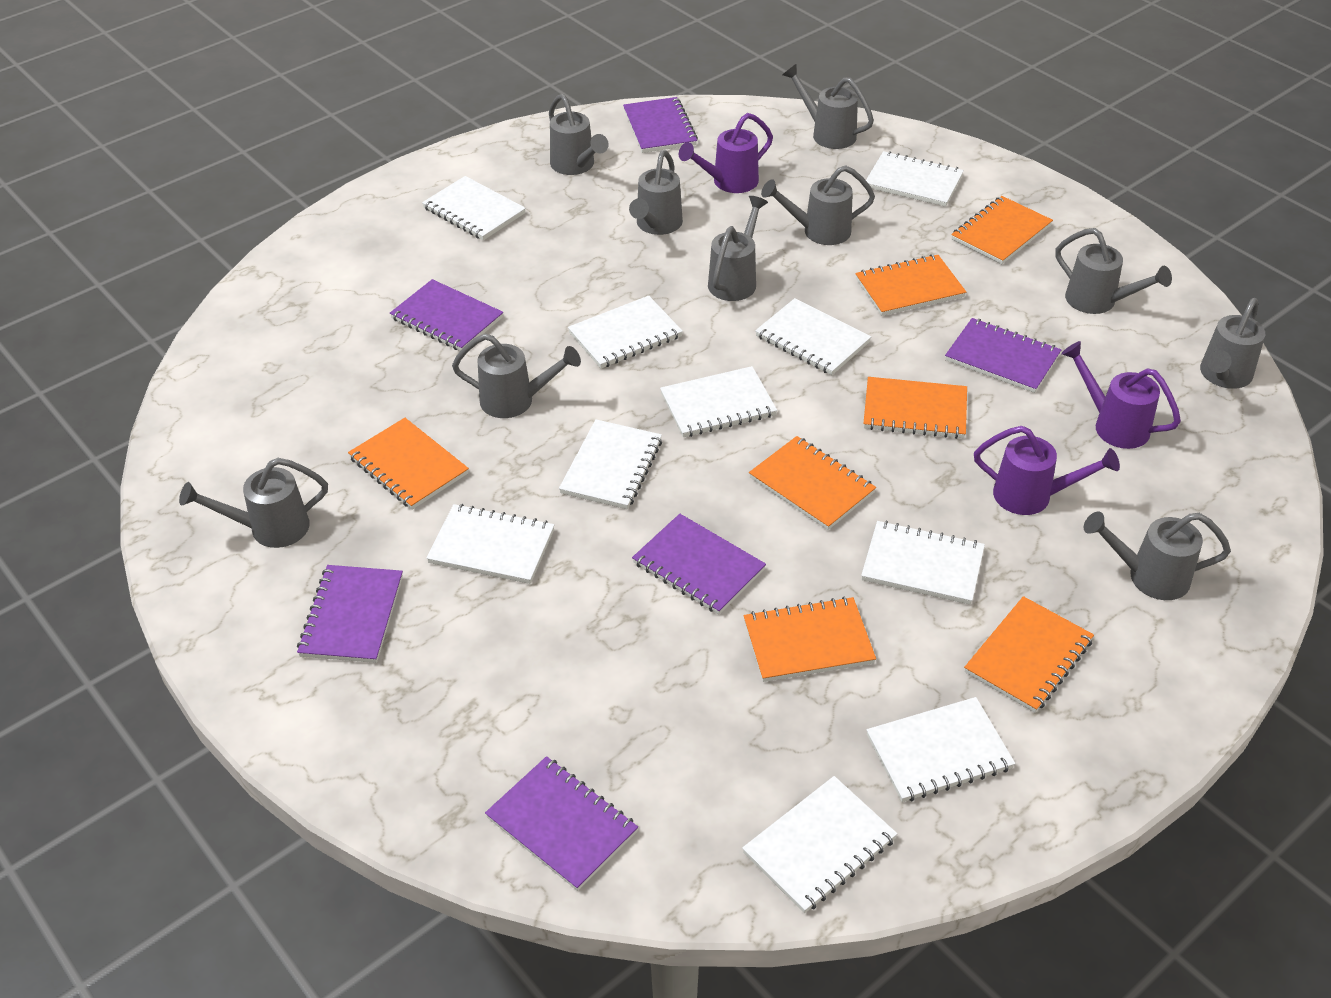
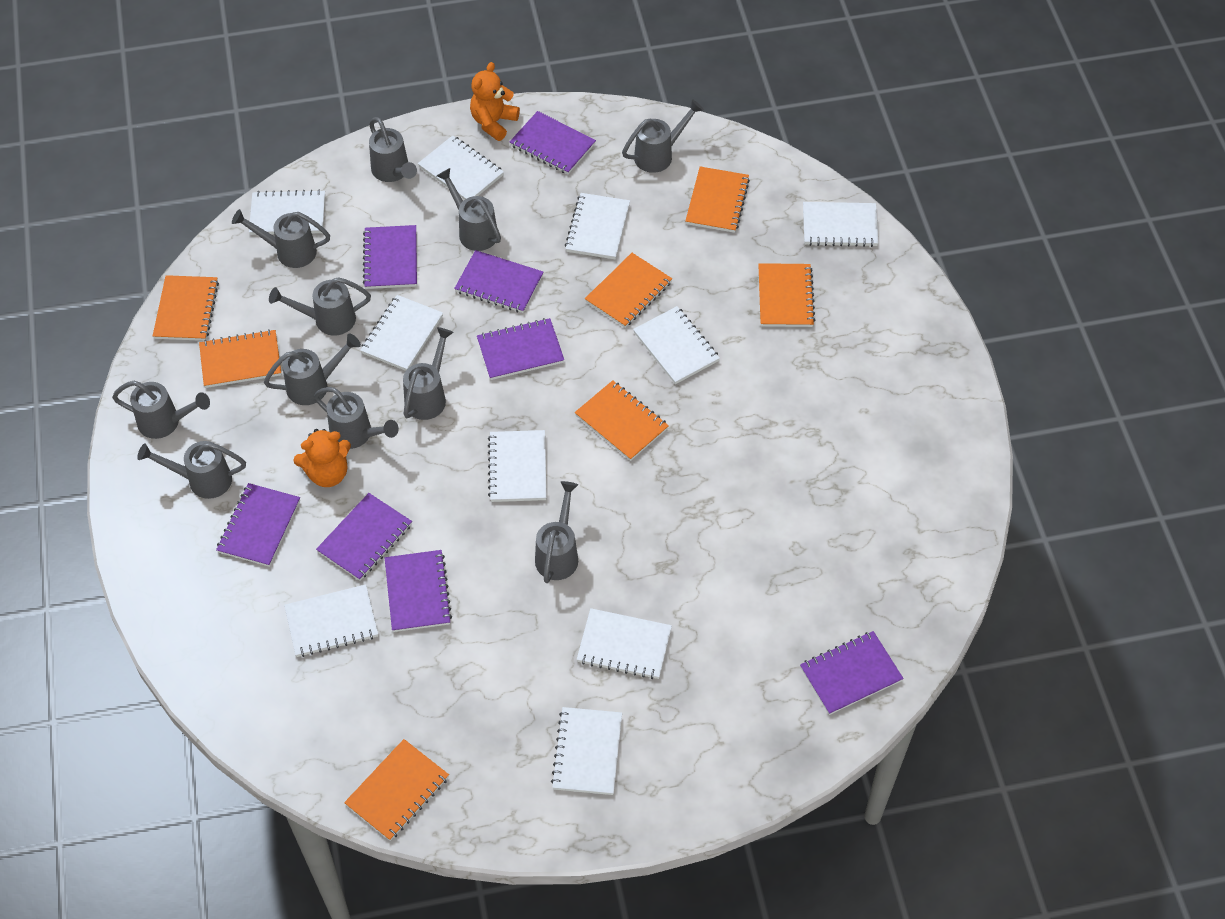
grey watering can: [179,458,328,548] [452,333,581,418] [549,94,609,175] [629,150,683,235] [708,196,768,301] [761,165,875,245] [782,64,874,149] [1055,228,1172,314] [1084,512,1231,600] [1200,298,1265,389] = 10 -> [112,381,210,439] [137,441,246,499] [232,209,330,268] [264,334,361,405] [269,277,371,336] [314,387,399,449] [369,117,417,182] [403,327,454,420] [437,168,501,251] [535,481,578,583] [622,99,704,173] = 11
orange teddy bear: none = 0 -> [293,429,351,487] [470,62,520,141] = 2
purple notebook: [297,565,403,663] [390,279,503,351] [485,756,638,891] [623,97,698,153] [632,514,766,615] [945,318,1061,393] = 6 -> [216,483,300,567] [316,493,412,581] [363,225,417,289] [385,550,452,632] [454,250,543,313] [477,318,564,380] [510,111,596,174] [800,631,904,715] = 8
purple watering can: [679,113,773,193] [974,426,1120,515] [1061,341,1181,449] = 3 -> none = 0

